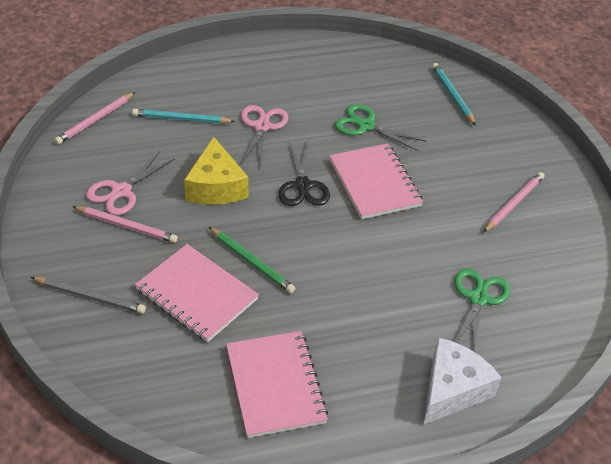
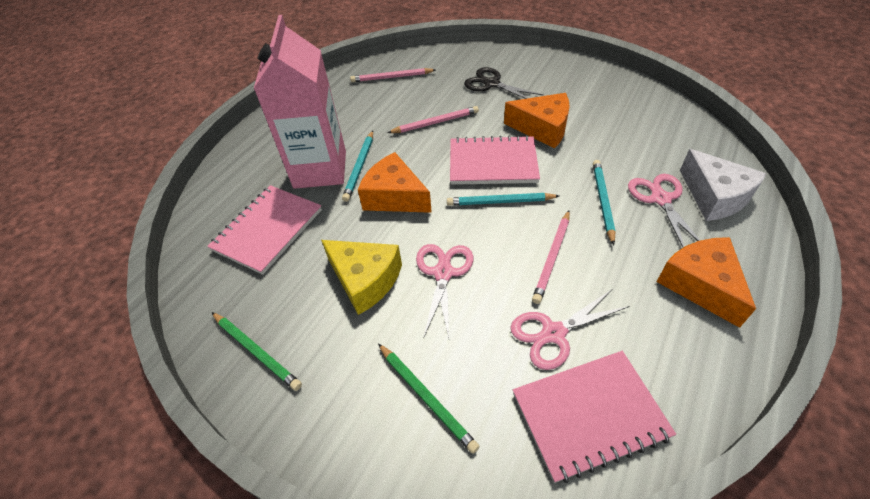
green pencil: [209,227,296,293] = 1 -> [212,312,302,391] [378,343,480,453] = 2
green scissors: [335,104,426,152] [455,269,511,352] = 2 -> none = 0
grey pencil: [31,277,146,314] = 1 -> none = 0
orange cheese: none = 0 -> [358,152,432,213] [504,93,570,149] [657,237,756,328] = 3
pink carton: none = 0 -> [254,15,346,189] = 1
pink scissors: [86,151,175,215] [241,105,289,168] = 2 -> [416,244,473,338] [511,289,629,370] [628,174,700,248] = 3
turquoise pencil: [132,109,235,124] [432,63,476,125] = 2 -> [342,131,373,202] [447,193,559,206] [593,160,616,245] = 3

